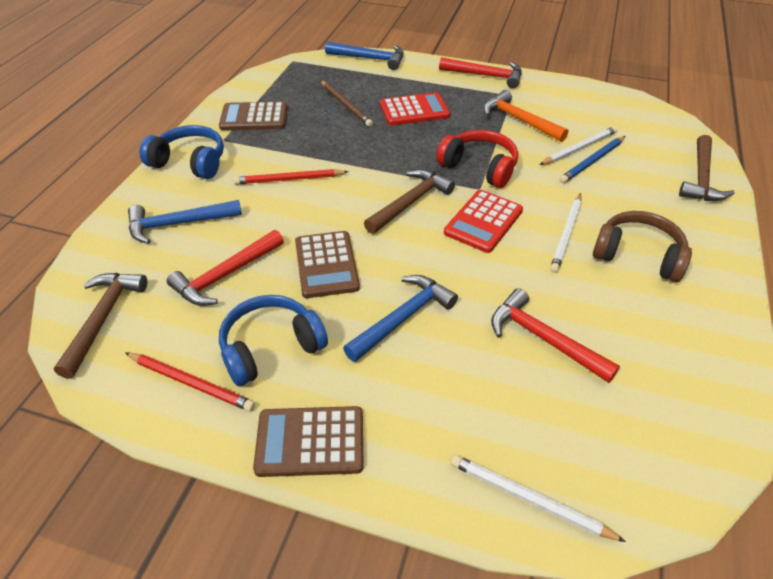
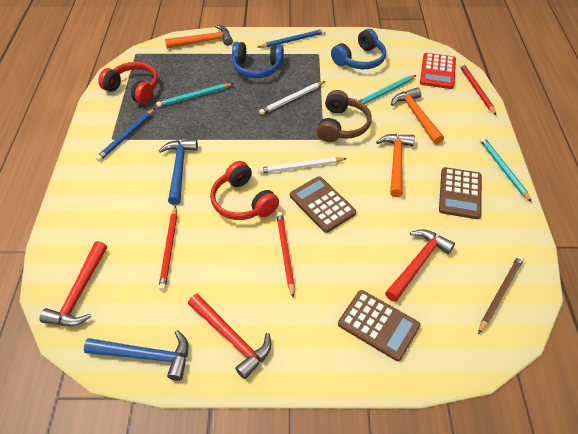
blue hammer: [128,200,242,244] [325,42,404,70] [343,275,458,362] = 3 -> [84,330,188,381] [159,139,198,205] = 2
blue pencil: [559,136,625,183] = 1 -> [96,108,155,161] [258,29,325,48] = 2
brown hammer: [54,273,147,379] [364,169,455,234] [679,135,735,201] = 3 -> none = 0
orange hammer: [484,90,568,142] = 1 -> [165,25,233,49] [376,134,415,197] [391,87,444,144] = 3
red calculator: [380,92,450,126] [444,190,523,253] = 2 -> [420,53,456,89] = 1
red headphones: [436,130,518,188] = 1 -> [98,62,158,104] [210,161,279,220] = 2
red pencil: [126,353,255,412] [233,169,349,184] = 2 -> [158,206,177,291] [276,212,295,298] [460,63,496,115] = 3
turquoise pencil: none = 0 -> [156,83,233,107] [359,75,416,104] [480,137,532,202] = 3
white pencil: [450,455,626,542] [539,126,617,165] [550,193,582,273] = 3 -> [258,157,347,174] [259,81,325,115] = 2

